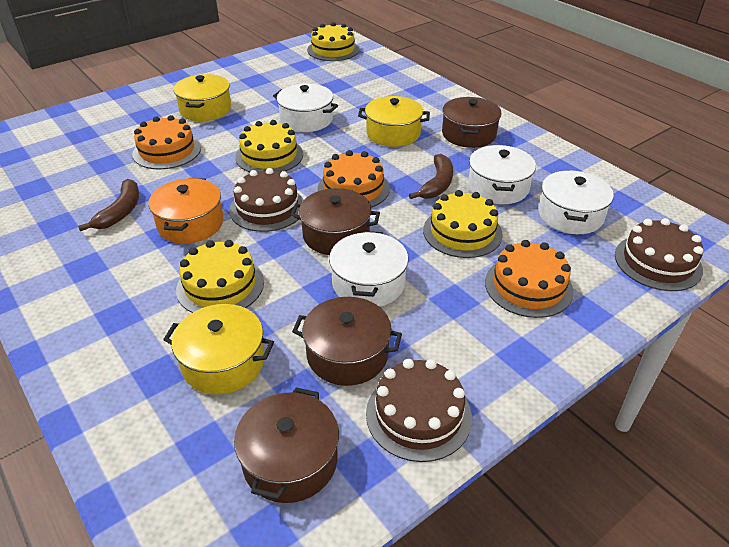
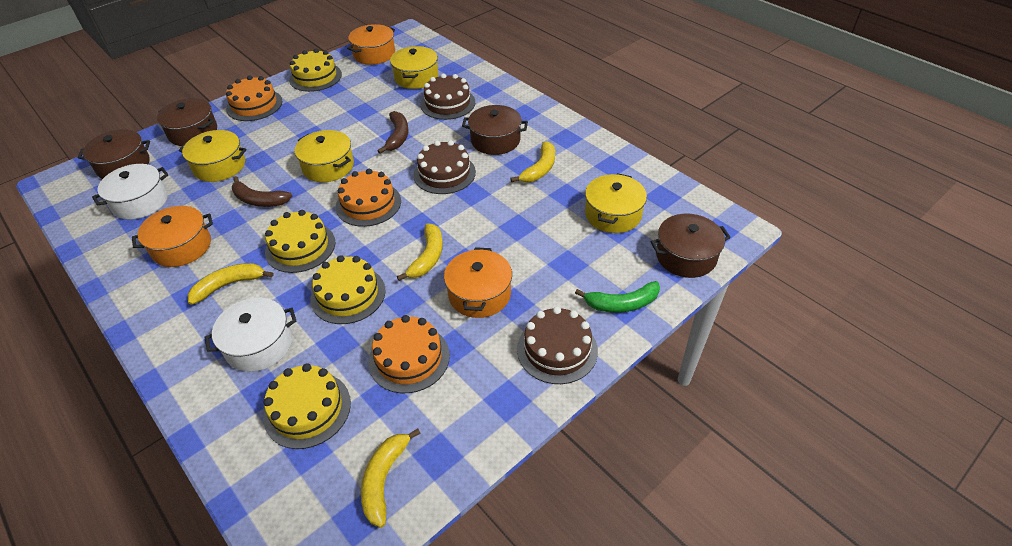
green banana: none = 0 -> [575,281,660,313] = 1
orange pot: [148,178,223,243] = 1 -> [132,206,213,267] [347,24,395,65] [444,247,512,318] = 3
white pot: [273,84,338,132] [329,231,408,307] [468,145,536,204] [538,170,614,234] = 4 -> [92,164,168,220] [205,298,296,372] = 2
yellow banana: none = 0 -> [188,263,273,305] [361,428,421,528] [397,224,443,281] [510,142,555,182] = 4
yellow pot: [163,304,274,395] [174,74,231,121] [358,96,430,147] = 3 -> [179,130,247,182] [295,130,354,182] [390,46,438,89] [585,173,647,233] = 4

